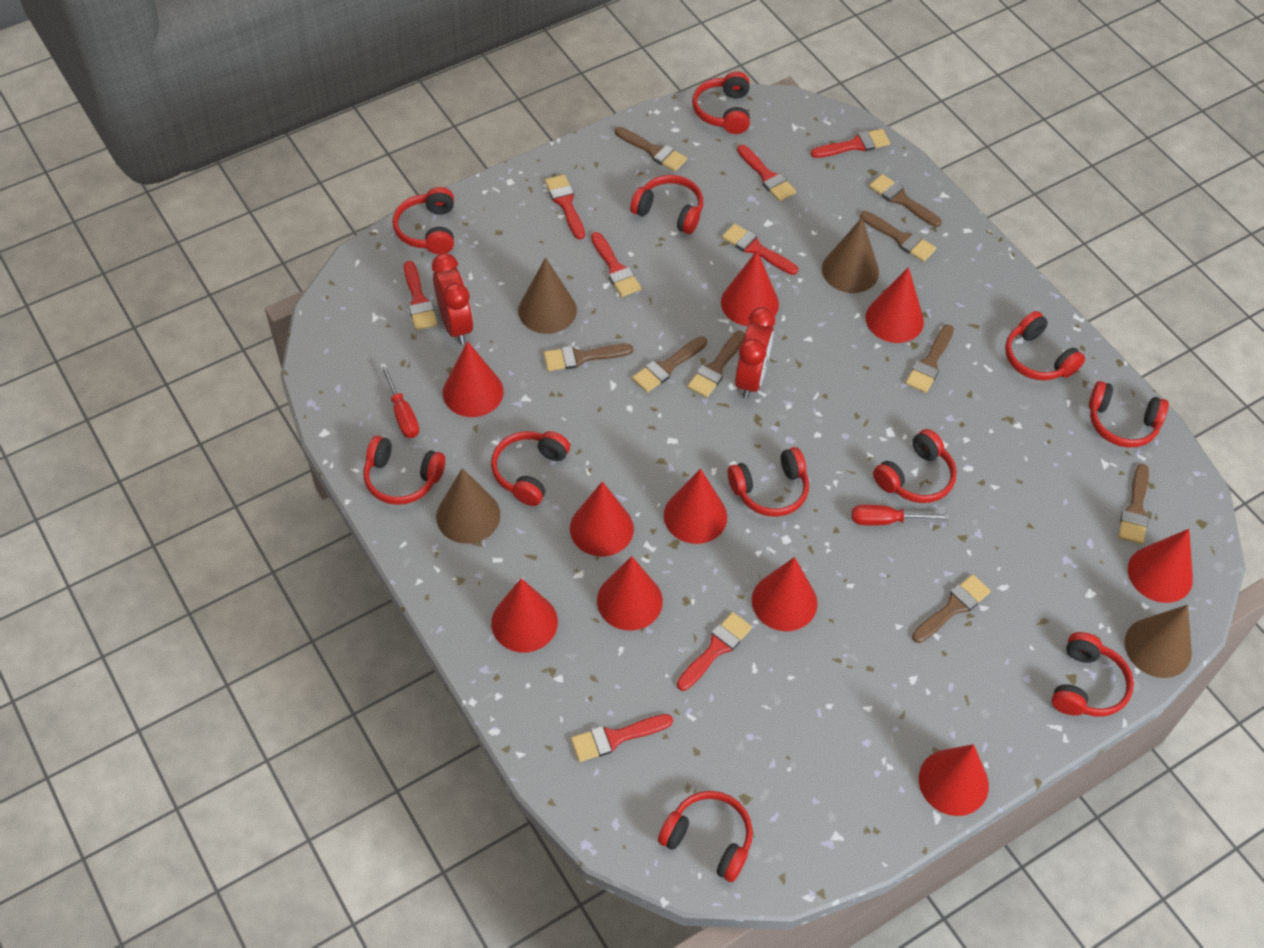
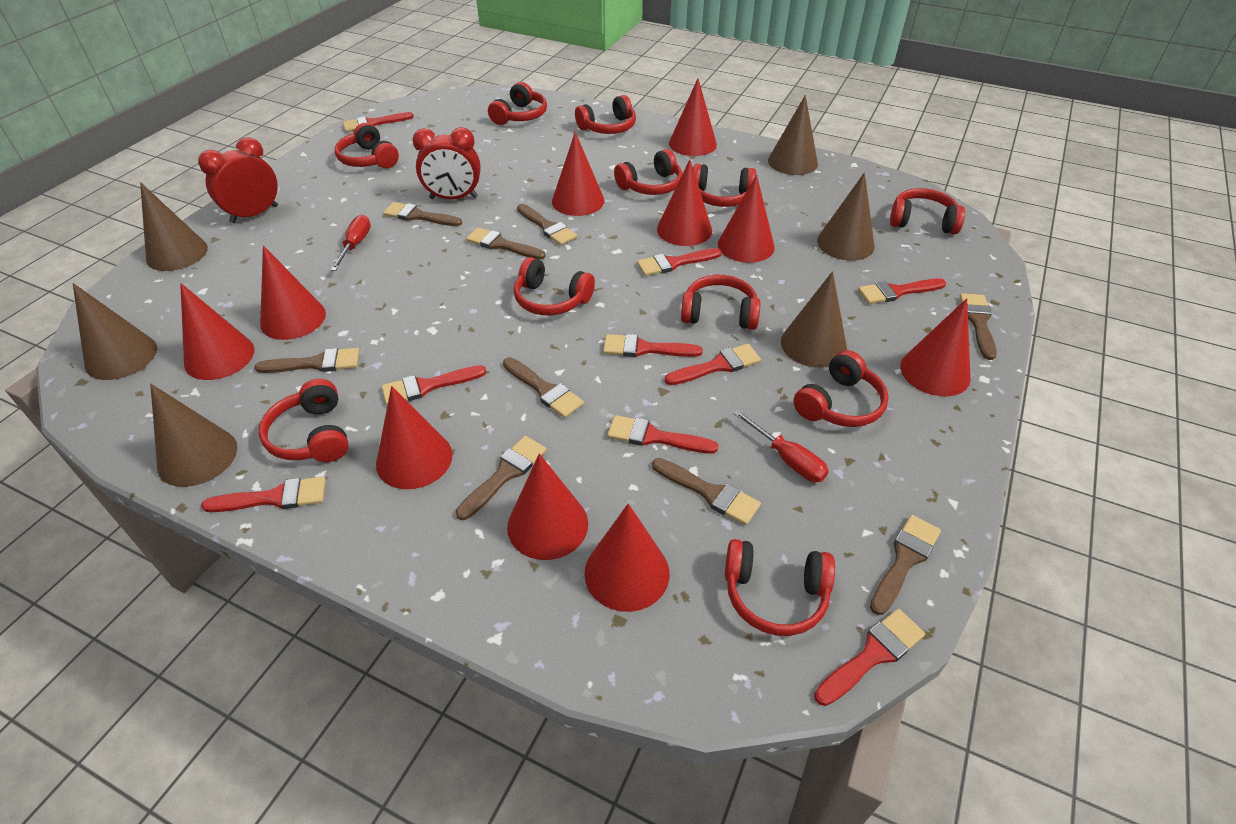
brown cone: [436,468,500,544] [518,257,577,334] [822,218,879,293] [1124,605,1192,678] = 4 -> [73,283,157,380] [140,182,208,271] [150,384,237,487] [768,95,818,175] [781,271,847,368] [817,173,875,261] = 6
red brush: [404,261,438,330] [545,174,585,239] [571,714,673,762] [591,232,641,297] [677,612,752,691] [722,224,798,275] [737,145,796,202] [811,129,890,158] = 8 -> [201,477,326,512] [342,112,414,132] [381,365,486,405] [603,334,703,357] [607,415,718,454] [637,248,722,276] [665,344,761,385] [814,609,925,706] [858,278,946,304] = 9

